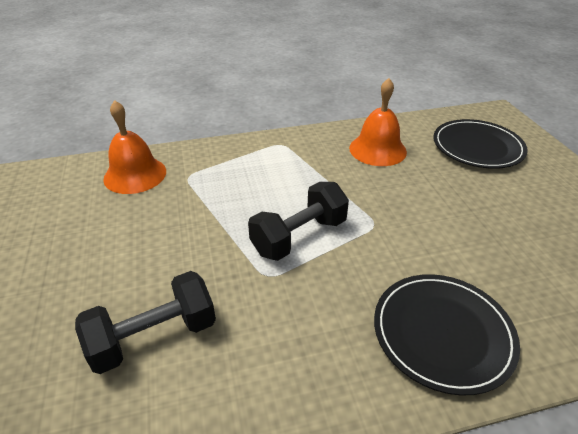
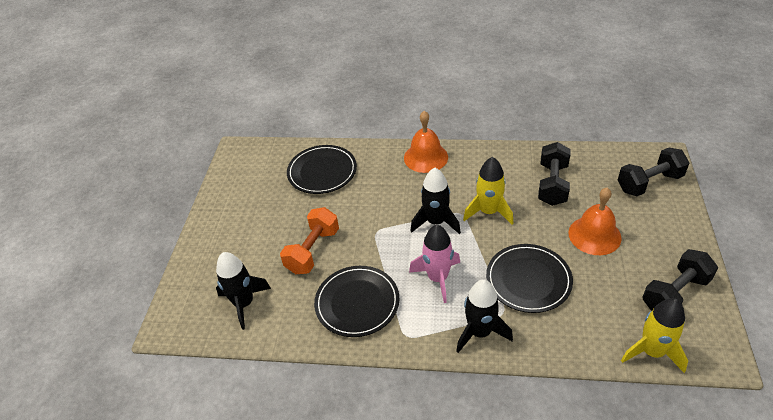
black dumbbell: [75,271,216,374] [248,182,349,261] = 2 -> [538,142,571,206] [618,148,689,196] [642,249,718,311] = 3
black plate: [374,274,520,395] [433,119,528,169] = 2 -> [287,145,357,194] [314,266,400,337] [486,244,573,313] = 3
black rocket: none = 0 -> [216,252,271,330] [411,168,461,234] [456,280,513,353] = 3
orange dumbbell: none = 0 -> [280,207,339,274] = 1
pink rocket: none = 0 -> [409,225,460,303] = 1
yellow rocket: none = 0 -> [463,157,513,225] [621,298,688,373] = 2

